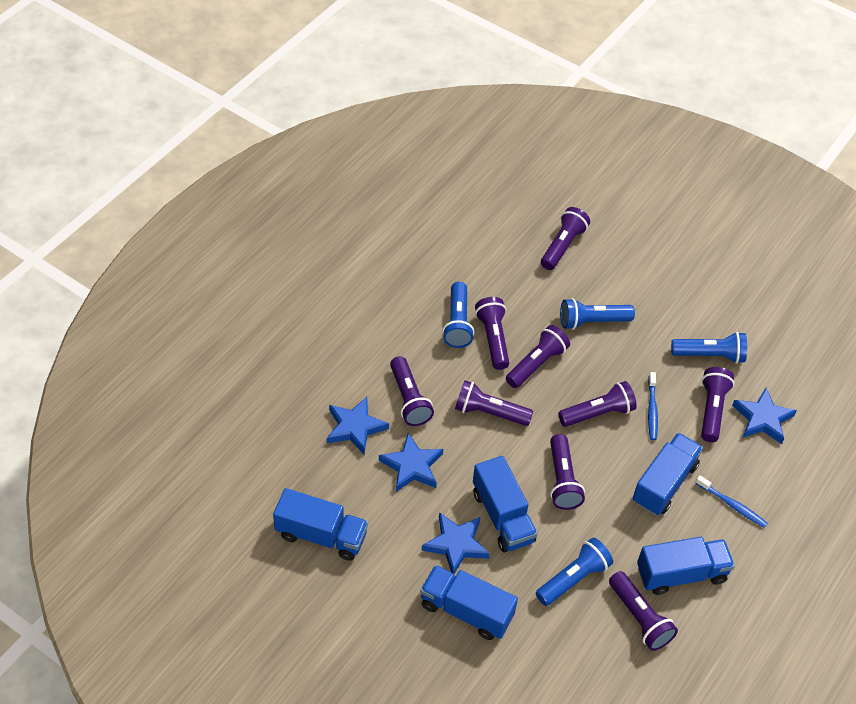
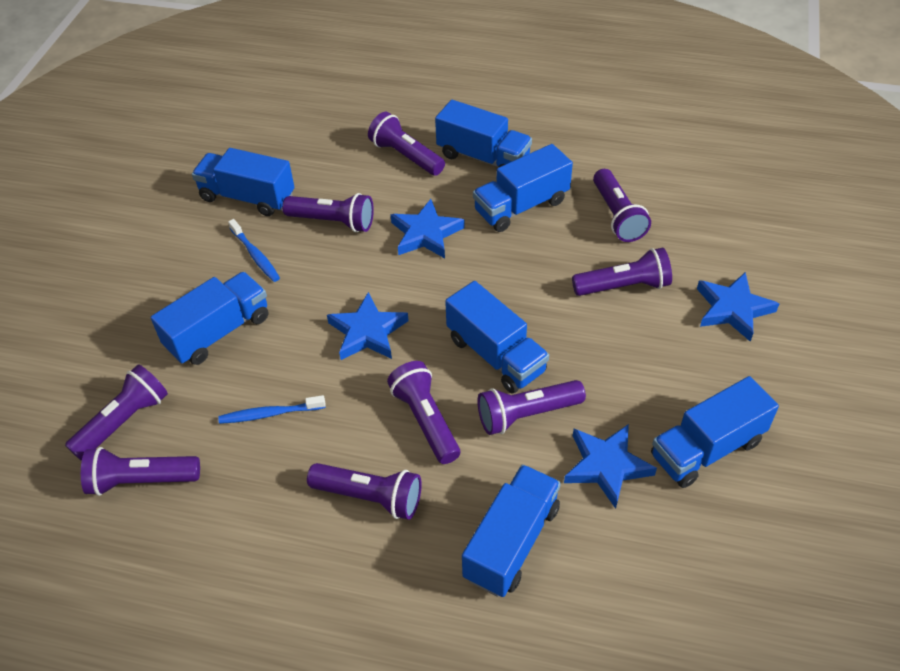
blue flashlight: [442,282,474,348] [536,538,613,606] [560,298,635,330] [671,332,747,364] = 4 -> none = 0
blue truck: [273,488,368,561] [420,565,518,640] [473,456,538,552] [633,433,703,515] [637,537,735,595] = 5 -> [151,272,268,365] [192,148,294,216] [435,100,532,168] [445,281,549,393] [462,464,561,597] [473,144,573,232] [651,376,779,488] = 7

